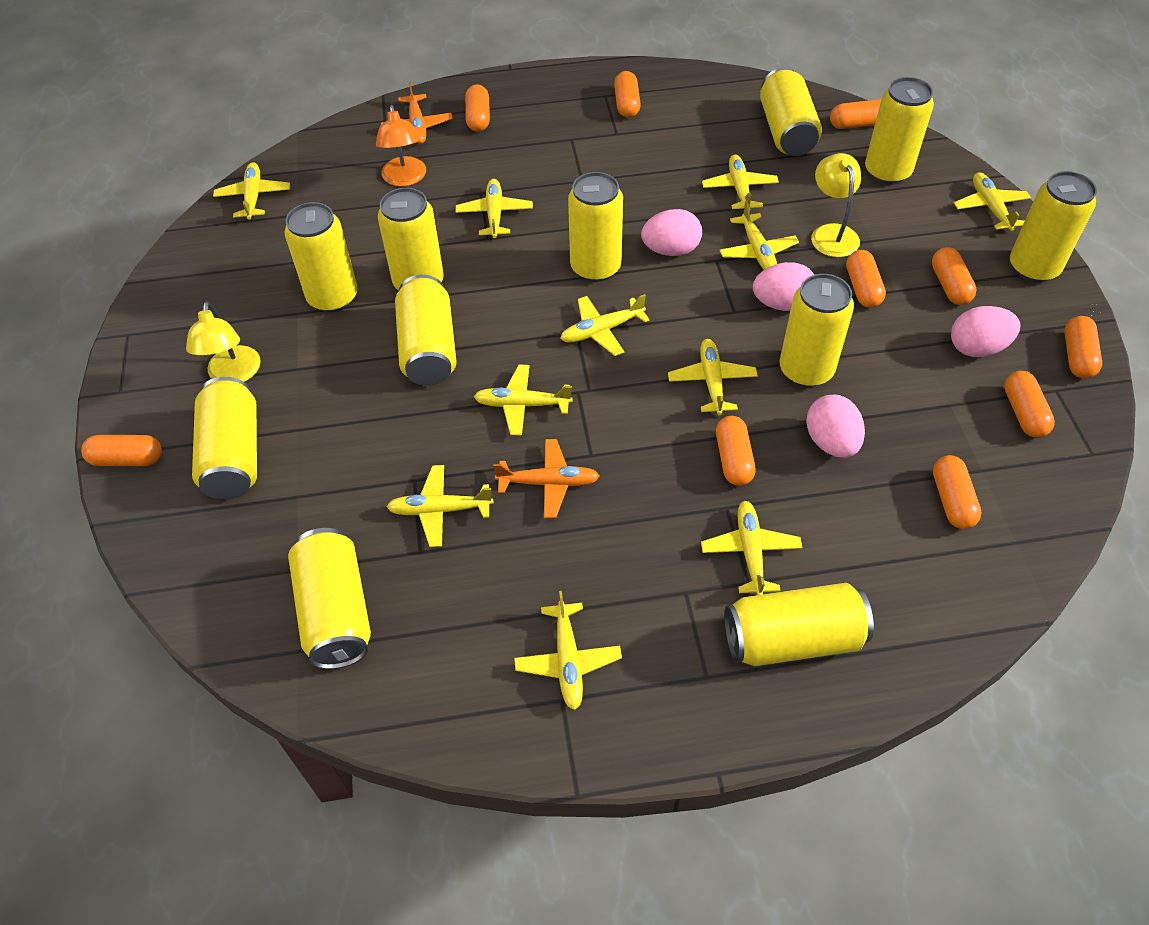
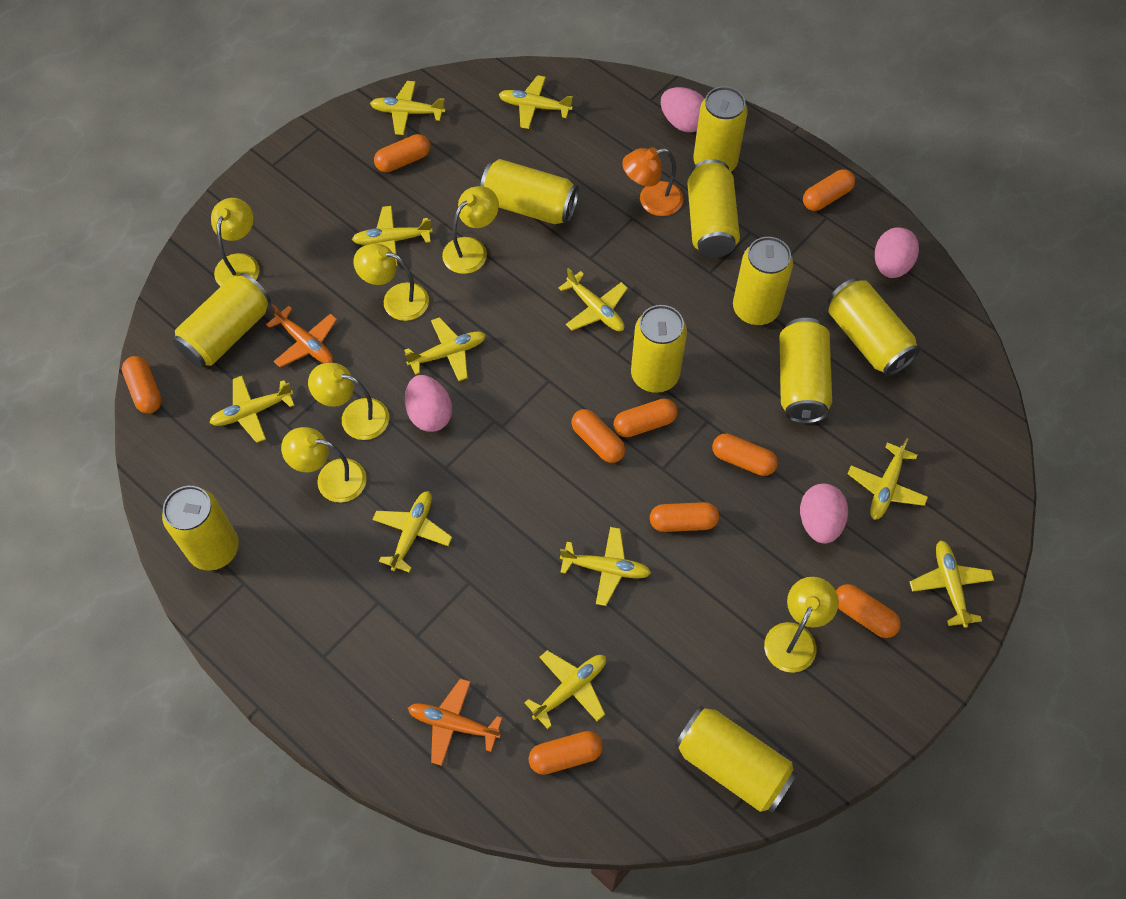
orange capsule: [81,435,162,466] [465,84,490,132] [614,71,641,118] [716,416,755,486] [830,99,881,129] [846,250,886,308] [932,247,977,305] [933,455,982,529] [1004,371,1055,438] [1064,316,1102,378] = 10 -> [122,356,162,414] [374,134,430,172] [528,731,603,775] [571,409,625,463] [614,398,678,437] [650,502,719,532] [712,434,778,476] [803,169,855,211] [836,584,901,638] = 9
yellow can: [192,377,257,499] [284,202,358,313] [288,528,371,669] [378,188,444,291] [395,275,457,386] [568,172,623,282] [724,583,874,666] [760,67,822,156] [780,274,854,387] [865,77,934,185] [1010,171,1097,283] = 11 -> [162,486,239,571] [173,273,271,368] [480,159,579,224] [631,305,687,393] [675,706,797,813] [687,159,740,257] [693,86,748,172] [733,237,793,325] [780,318,832,424] [828,278,920,376] = 10
yellow lamp: [186,301,261,382] [811,153,861,257] = 2 -> [211,198,259,286] [281,427,367,503] [308,363,389,440] [354,243,429,321] [442,186,499,274] [764,577,839,673] = 6

